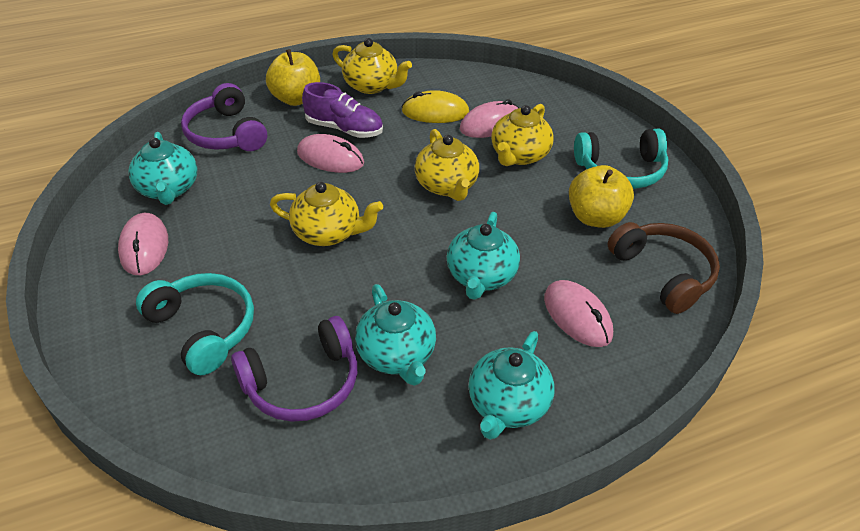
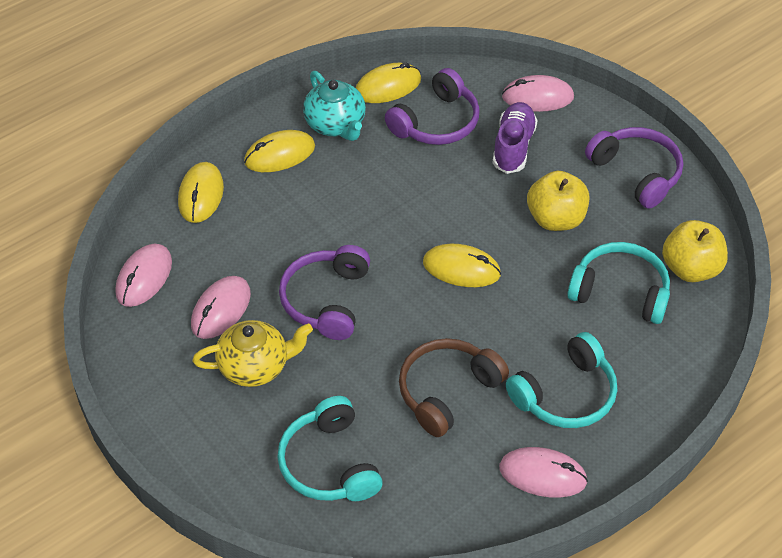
purple headphones: [181,83,267,151] [231,316,357,422] = 2 -> [279,245,370,340] [385,68,480,145] [585,127,683,209] = 3
turquoise headphones: [136,273,254,375] [574,129,668,189] = 2 -> [277,396,383,501] [506,332,617,428] [567,242,670,324] = 3
turquoise teapot: [128,132,197,205] [355,284,436,386] [446,212,520,300] [469,331,554,440] = 4 -> [303,71,366,141] = 1
yellow mouse: [402,90,469,123] = 1 -> [178,162,224,223] [244,130,315,172] [356,63,421,103] [423,244,501,287] = 4
yellow teapot: [270,182,383,246] [332,38,412,94] [414,129,479,201] [491,104,554,166] = 4 -> [192,320,313,387] = 1

